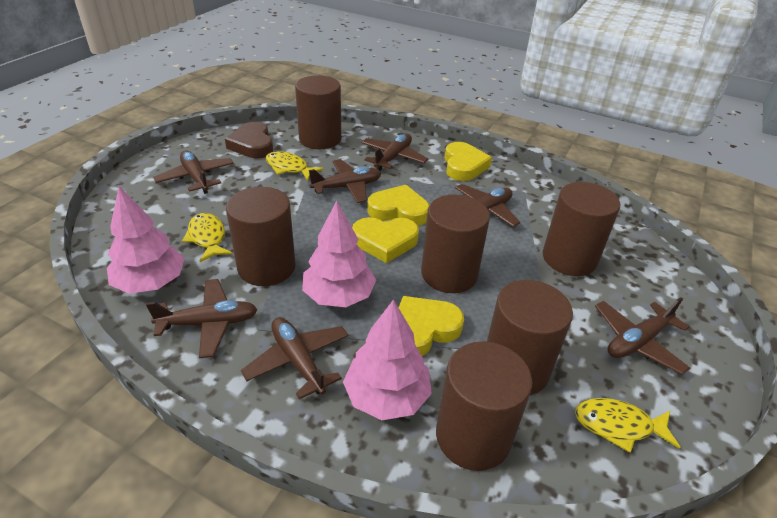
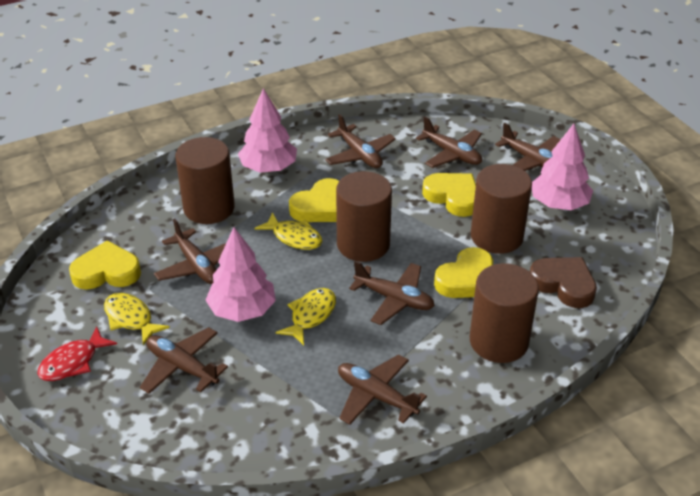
brown cylinder: [226,187,296,286] [295,75,341,149] [421,195,490,293] [436,341,532,471] [487,280,573,395] [543,182,620,276] = 6 -> [175,137,235,224] [336,171,392,262] [470,263,539,363] [471,164,532,254] = 4
red fish: none = 0 -> [37,326,117,381] = 1

